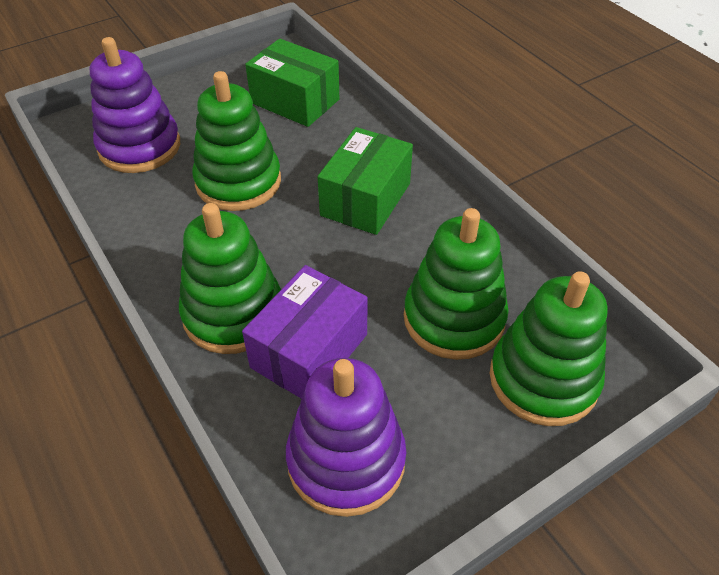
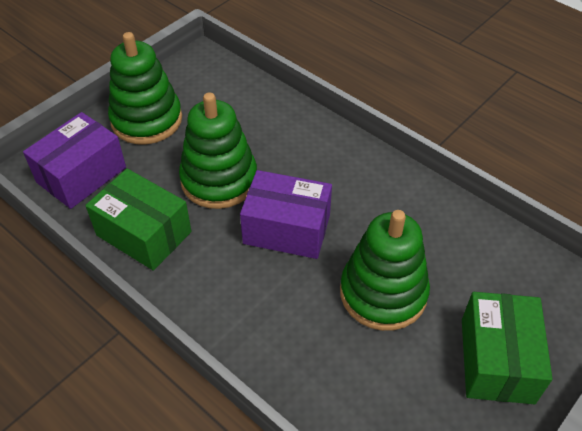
green stacking toy: [179,203,281,354] [192,71,281,211] [404,208,509,360] [490,271,608,426] = 4 -> [108,32,182,145] [179,92,257,209] [340,210,430,331] = 3
purple box: [242,265,368,399] = 1 -> [23,112,126,209] [240,170,332,259] = 2
purple stacking toy: [90,37,180,173] [286,358,406,517] = 2 -> none = 0

